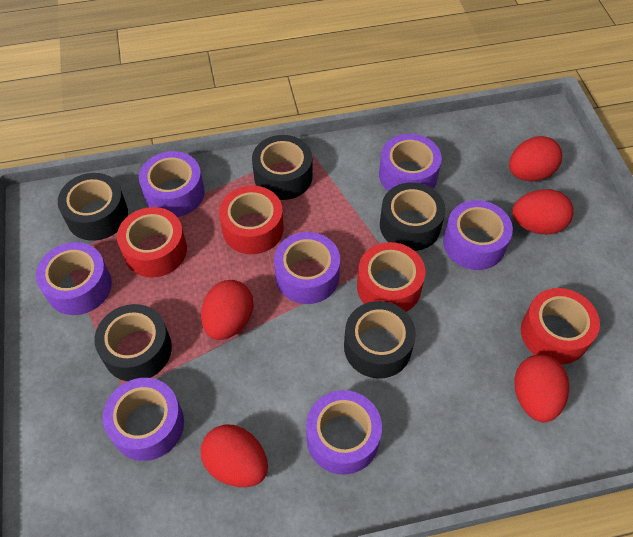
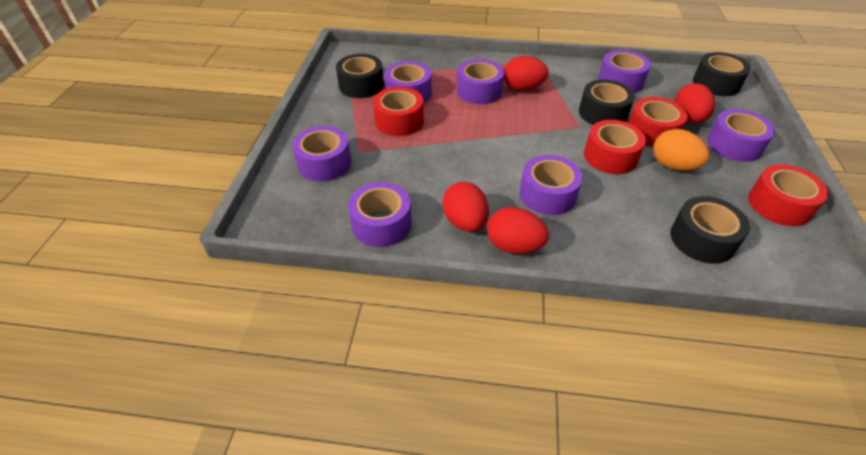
black tape: [58,173,128,241] [94,304,172,381] [252,135,313,200] [344,301,416,379] [380,183,446,251] = 5 -> [336,54,384,98] [579,79,635,125] [670,196,750,264] [693,52,751,96] = 4
orange egg: none = 0 -> [653,129,710,171] = 1
red egg: [201,280,253,340] [201,424,268,487] [509,136,562,181] [512,189,573,234] [514,355,569,422] = 5 -> [442,182,489,232] [487,207,549,254] [504,56,549,91] [674,83,715,123] = 4

